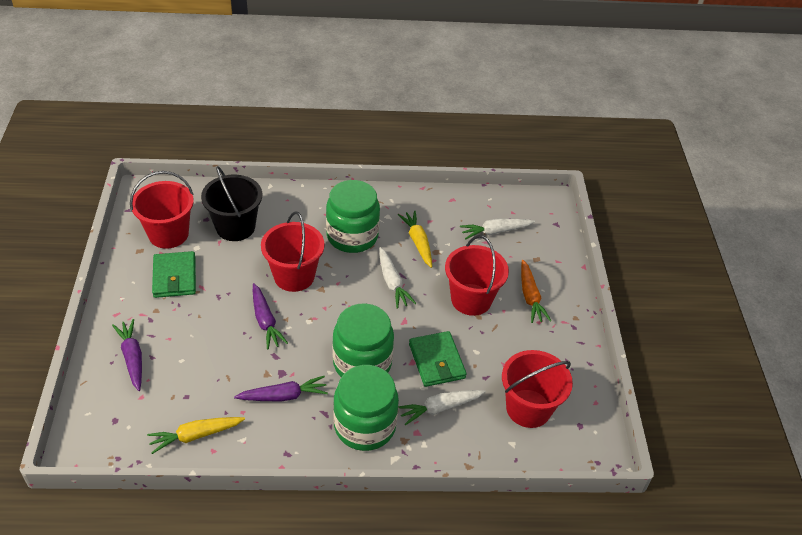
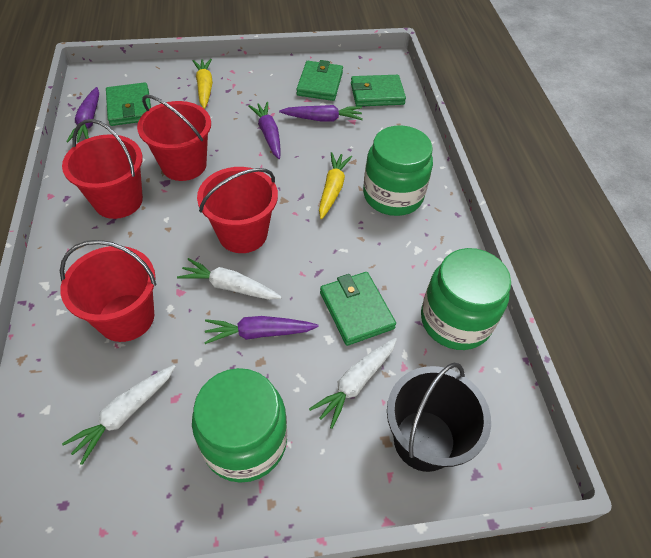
green wallet: [152,251,196,298] [409,331,467,387] = 2 -> [106,82,151,126] [296,60,343,101] [320,272,396,346] [351,75,406,106] = 4
orange carrot: [521,260,551,323] = 1 -> none = 0
purple carrot: [112,319,142,391] [234,376,328,401] [253,283,288,350] = 3 -> [66,87,99,143] [204,316,319,344] [248,102,281,159] [279,105,363,122] = 4

